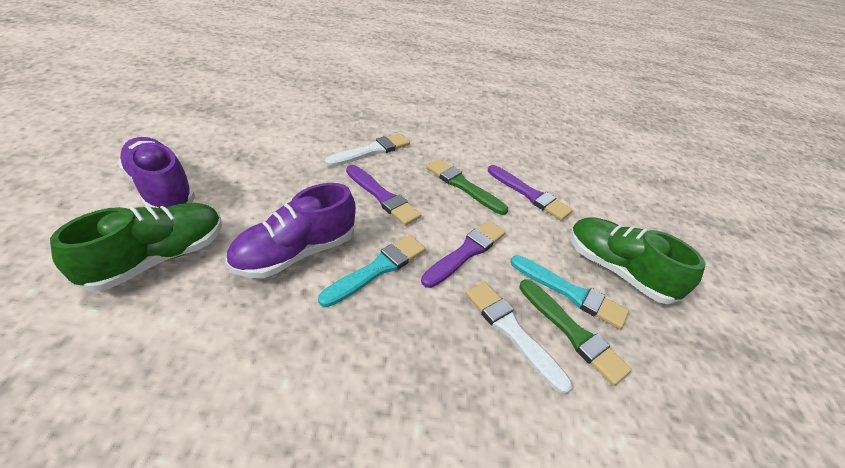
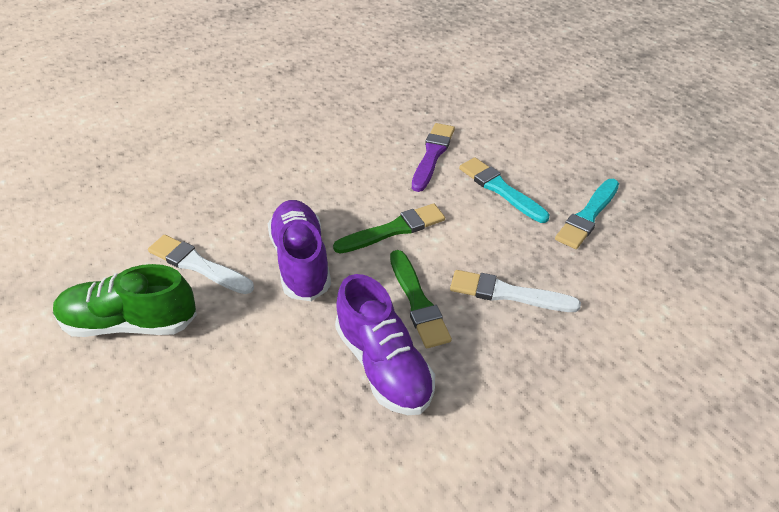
green shoe: [50,203,222,292] [570,217,706,304] = 2 -> [53,264,197,337] = 1
purple brush: [346,165,421,226] [421,220,506,288] [488,165,573,221] = 3 -> [412,123,455,192] = 1

